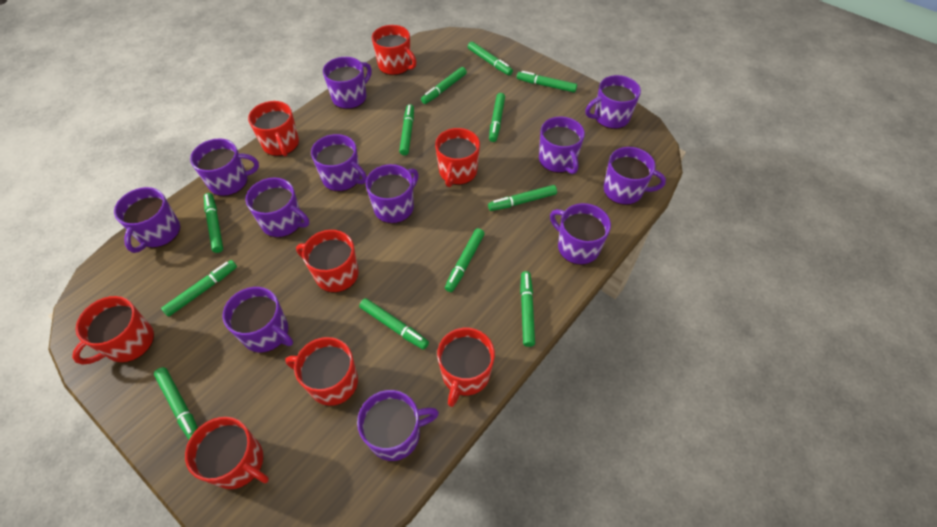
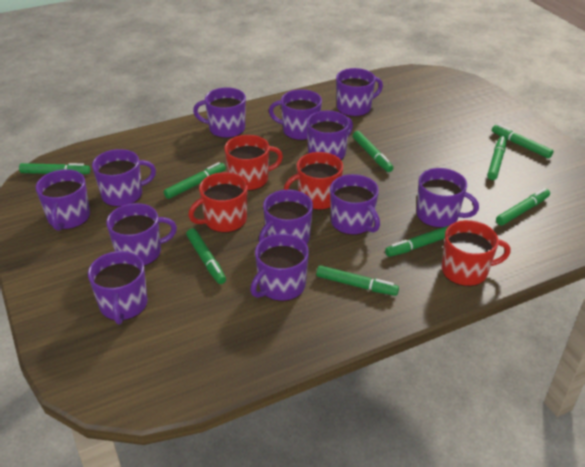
green marker: [154,367,198,440] [161,260,237,317] [204,193,223,253] [359,298,429,350] [399,104,414,156] [421,67,467,104] [445,228,485,292] [468,42,513,75] [488,185,557,211] [489,93,505,142] [517,71,577,92] [520,271,535,347] = 12 -> [19,163,90,174] [164,162,226,199] [186,228,226,284] [316,265,399,296] [353,131,393,172] [385,225,450,257] [487,136,507,180] [492,124,554,159] [496,188,550,225] = 9
red mug: [72,296,154,365] [185,417,269,489] [248,101,299,157] [285,337,358,406] [296,230,359,293] [372,25,416,75] [435,128,480,187] [437,328,495,407] = 8 -> [188,172,248,233] [224,135,283,191] [284,152,343,210] [442,220,511,287] = 4

